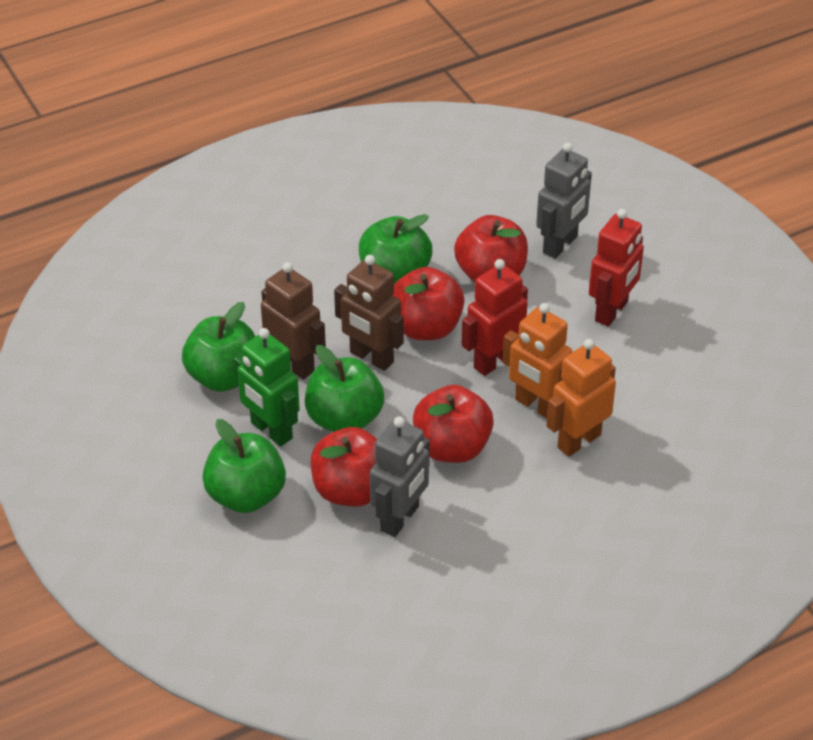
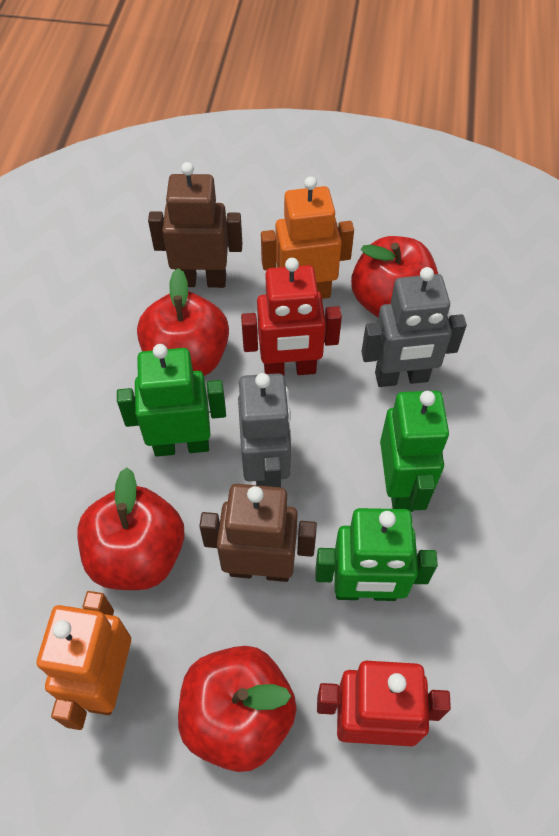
green apple: [182,302,256,392] [202,419,286,513] [305,345,384,432] [359,214,432,284] = 4 -> none = 0
green robot: [234,328,300,446] = 1 -> [117,344,226,456] [316,508,438,601] [380,391,449,512] = 3

